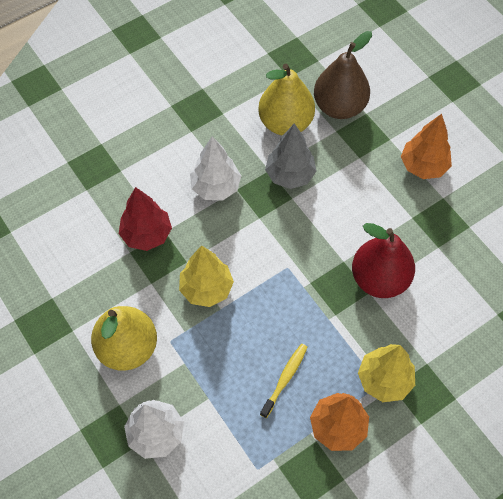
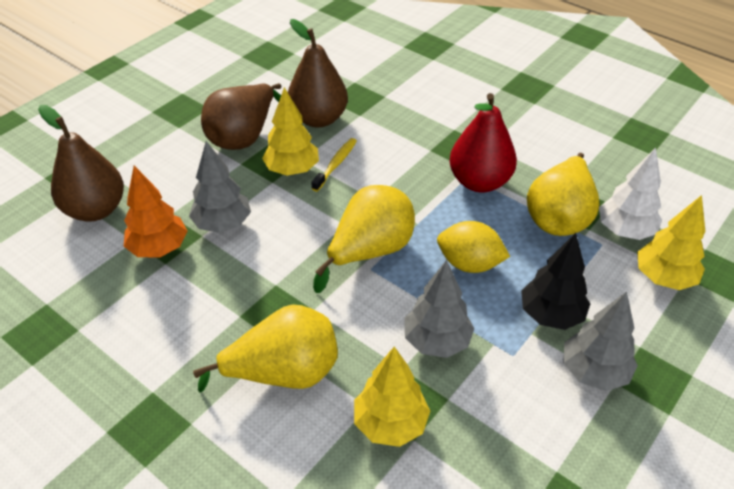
black tree: none = 0 -> [521,233,590,330] = 1
brown pear: [314,31,372,119] = 1 -> [38,105,124,222] [201,83,281,150] [288,19,348,128] = 3
grey tree: [265,123,316,189] = 1 -> [189,141,251,233] [404,260,475,358] [563,292,638,391] = 3
orange tree: [310,393,369,451] [401,114,452,179] = 2 -> [124,166,188,257] = 1
red tree: [119,187,172,251] = 1 -> none = 0
white tree: [124,400,184,459] [190,136,241,201] = 2 -> [599,148,662,240] = 1
yellow lemon: none = 0 -> [437,221,510,273] = 1
yellow pear: [91,306,157,370] [258,64,315,136] = 2 -> [193,304,338,393] [313,185,415,293] [527,153,600,236] = 3
yellow tree: [179,246,234,307] [358,344,415,402] = 2 -> [262,87,319,176] [354,346,430,447] [637,195,705,290] = 3

